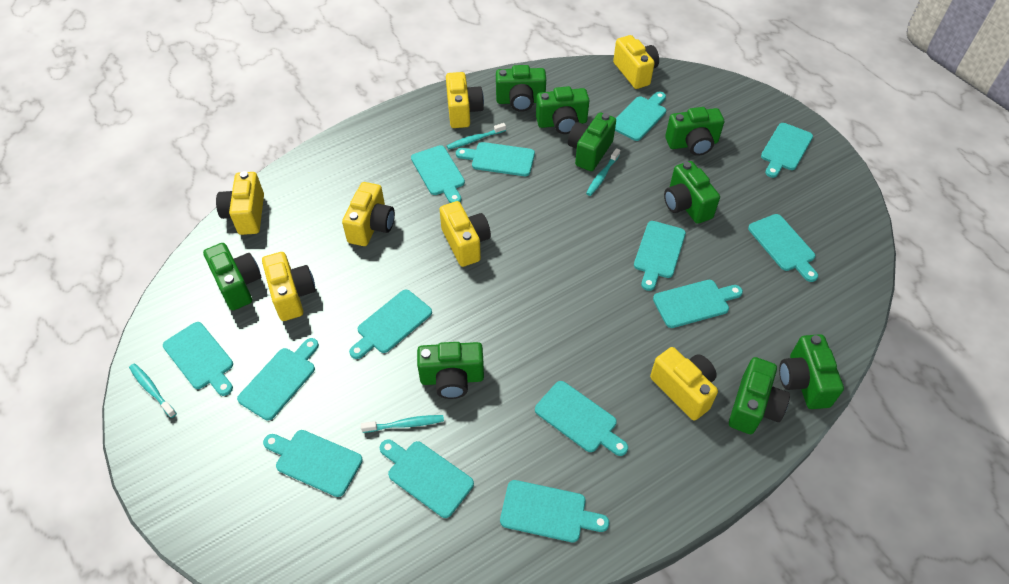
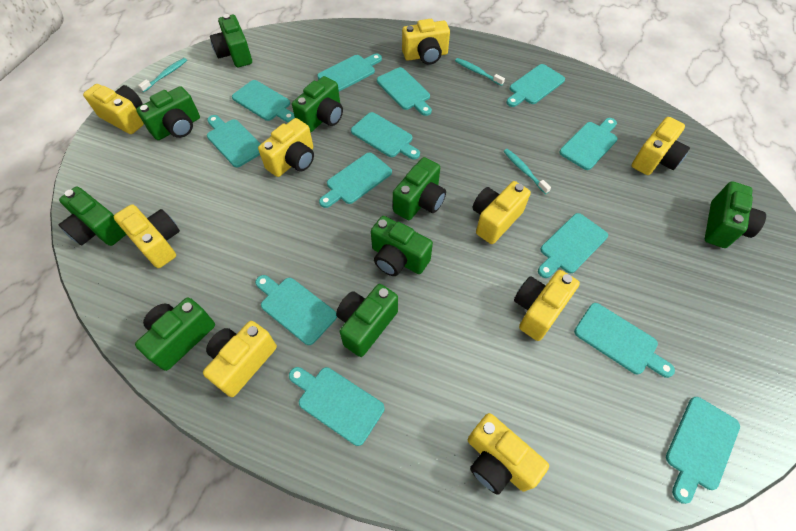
turquoise cutting board: [163,322,233,396] [237,338,319,421] [263,430,363,497] [349,290,432,359] [380,440,474,518] [411,145,465,203] [456,142,535,176] [500,480,609,542] [535,381,628,456] [615,92,666,141] [634,221,686,291] [653,280,743,328] [748,214,818,282] [761,123,813,178] = 14 -> [207,115,260,167] [232,80,295,122] [255,275,337,345] [289,367,384,446] [317,54,382,91] [319,152,392,208] [351,112,420,159] [377,67,432,116] [506,64,565,107] [538,213,608,278] [559,118,618,170] [574,303,675,378] [666,397,740,504] = 13
turquoise toothbrush: [129,364,177,418] [361,415,444,433] [447,123,506,149] [586,148,620,196] = 4 -> [138,58,187,92] [455,58,505,86] [503,149,551,194] = 3
yellow camera: [216,171,264,235] [262,252,316,321] [342,182,395,246] [439,201,491,267] [446,72,484,128] [613,35,659,89] [650,347,718,421] = 7 -> [83,84,144,134] [114,204,180,268] [203,321,277,397] [258,118,314,177] [402,19,450,65] [468,413,549,495] [472,181,531,244] [514,270,580,341] [631,117,690,175] = 9

